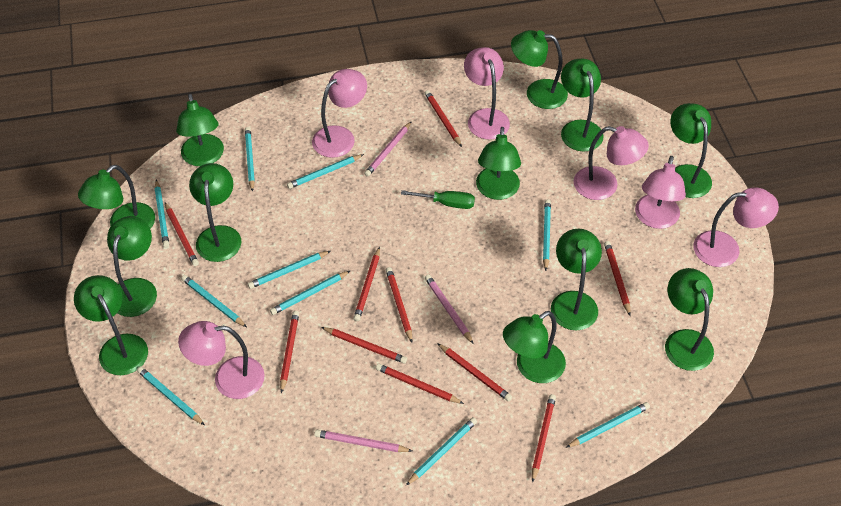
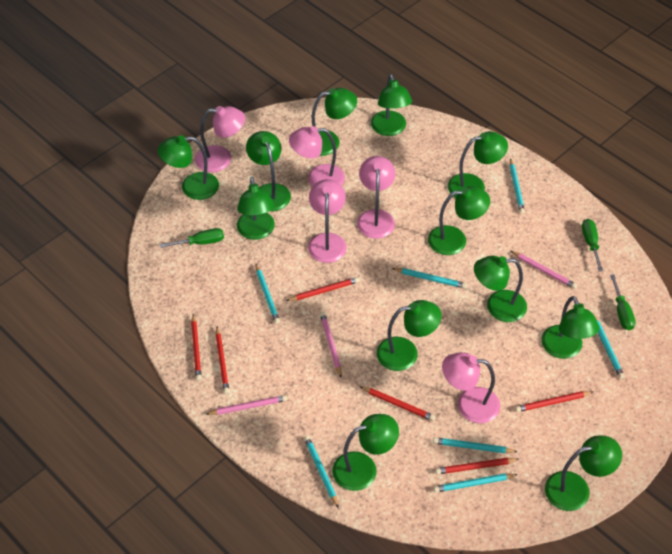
green screwdriver: [401,190,475,209] = 1 -> [160,228,224,248] [582,219,603,271] [610,274,636,330] = 3
pink lamp: [178,321,265,399] [312,69,367,158] [464,47,510,140] [574,126,649,200] [635,156,686,229] [693,187,779,267] = 6 -> [195,106,245,172] [289,126,345,187] [308,179,347,263] [357,156,395,239] [442,352,500,423] = 5
red pencil: [165,202,199,266] [280,311,299,393] [321,327,407,364] [353,247,380,321] [376,363,464,404] [386,267,412,343] [425,90,462,147] [437,343,512,402] [532,394,556,483] [604,241,631,316] = 10 -> [191,314,202,381] [215,327,229,394] [286,277,359,301] [360,386,435,421] [435,458,519,475] [515,391,593,412] = 6
turquoise pencil: [137,367,205,425] [155,180,169,247] [181,275,247,327] [245,127,255,192] [248,251,330,289] [270,271,350,315] [287,154,364,189] [406,417,477,485] [543,199,551,271] [566,402,650,448] = 10 -> [256,264,280,324] [304,435,339,508] [392,268,467,288] [433,437,518,453] [434,473,518,493] [510,158,525,214] [593,314,625,379] = 7

